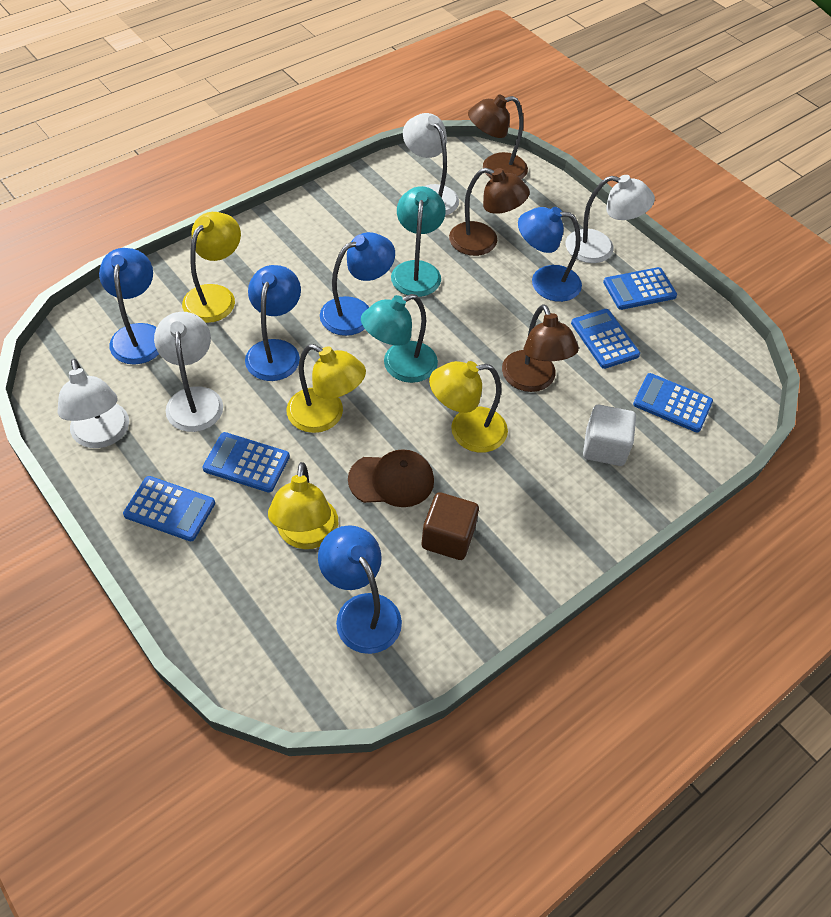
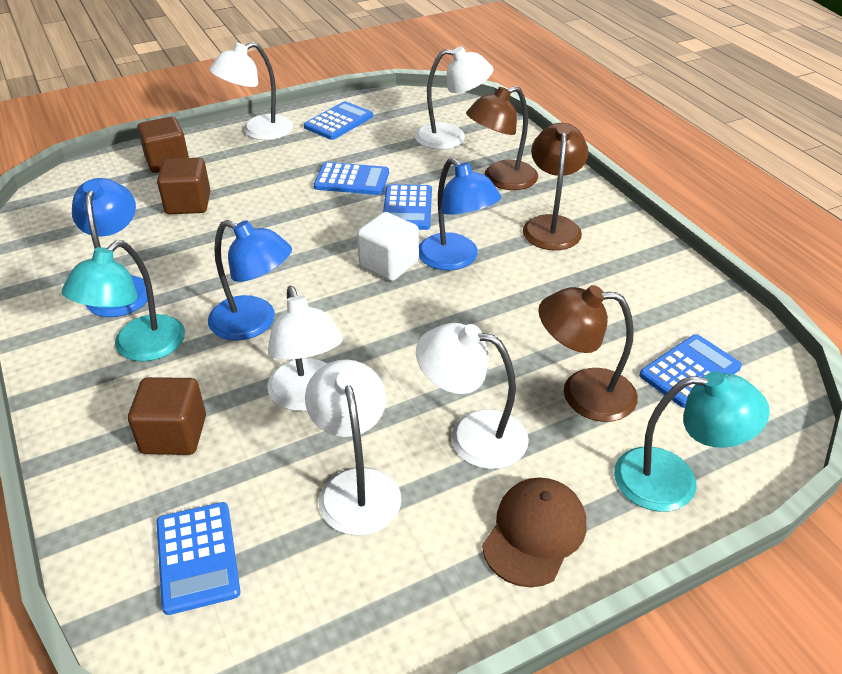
blue lamp: [99,248,159,365] [245,265,301,381] [318,525,402,654] [320,232,395,336] [518,207,582,302] = 5 -> [72,178,148,317] [208,220,292,340] [419,158,502,270] = 3
brown cube: [422,492,479,560] = 1 -> [128,377,206,455] [137,117,189,173] [157,158,210,214] = 3
white lamp: [57,359,129,448] [154,312,223,432] [403,113,459,216] [566,175,655,263] = 4 -> [209,42,293,140] [267,286,343,411] [305,359,402,536] [415,46,493,150] [416,323,529,469] = 5
yellow lamp: [182,212,241,323] [268,462,338,549] [286,344,366,433] [429,361,508,453] = 4 -> none = 0

